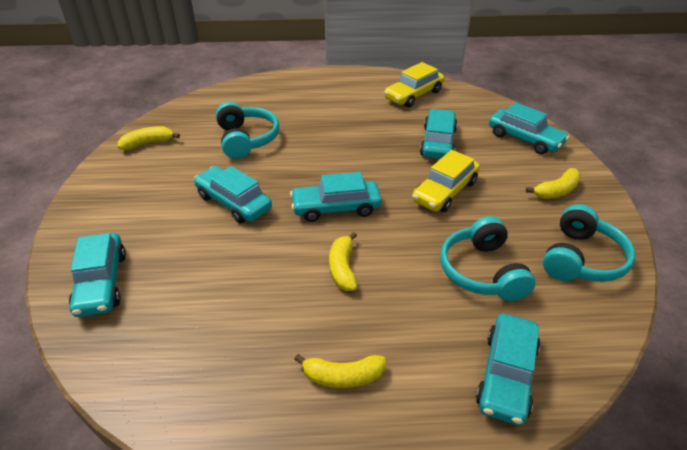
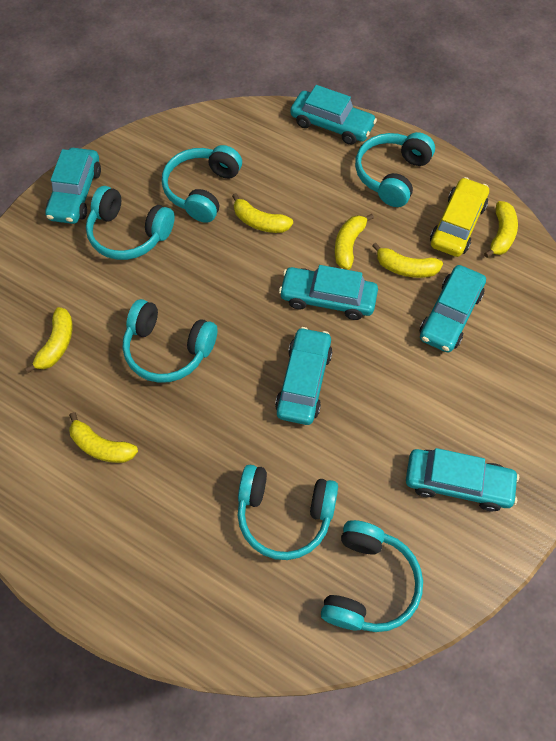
turquoise headphones: [216,102,279,159] [440,216,535,301] [543,204,635,282] = 3 -> [86,186,175,260] [122,299,217,383] [162,145,242,223] [238,465,338,560] [321,520,423,632] [355,132,435,207] = 6
yellow banana: [118,126,180,150] [294,354,386,388] [329,232,358,291] [526,168,581,199] = 4 -> [25,307,73,373] [69,412,138,463] [232,193,293,233] [335,214,374,270] [372,243,443,278] [484,201,518,258] = 6
yellow car: [384,62,444,107] [412,150,480,212] = 2 -> [430,177,489,257] = 1

